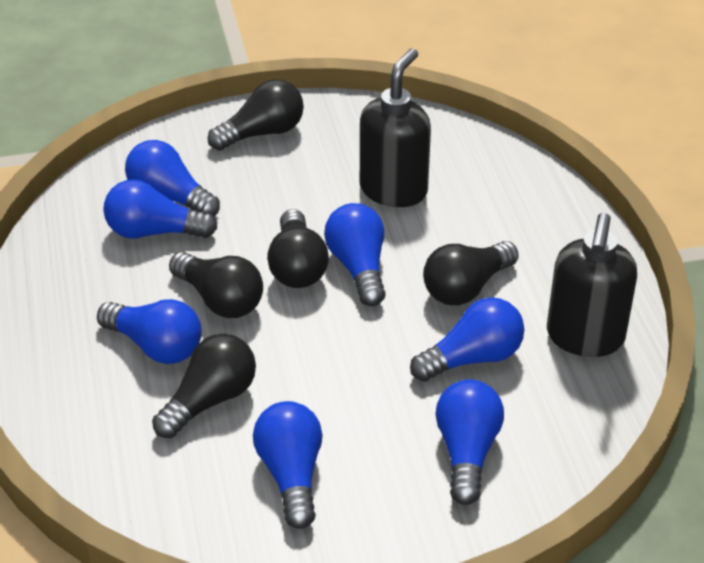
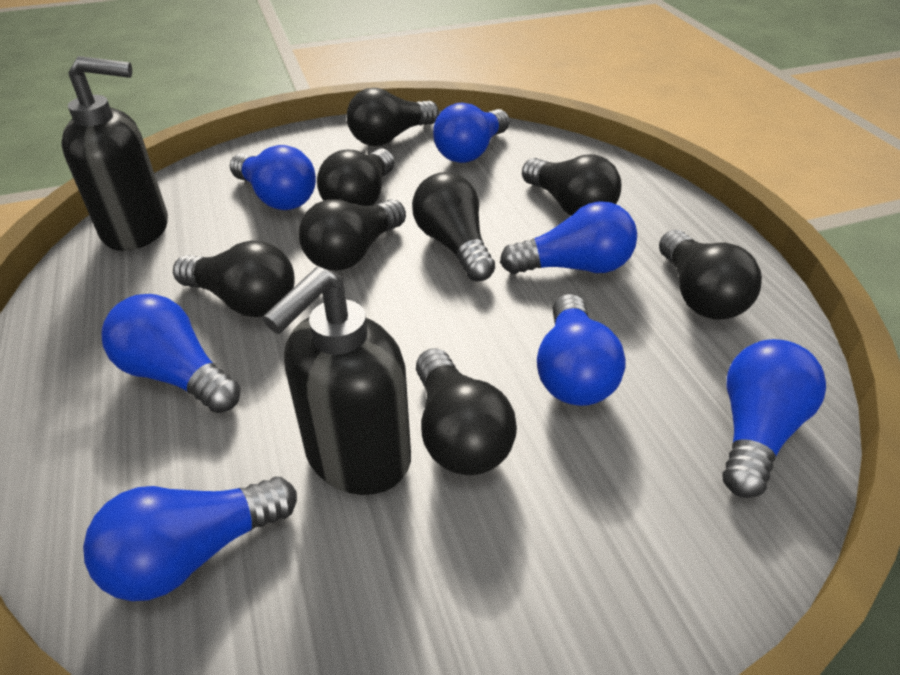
black light bulb: [152,333,256,438] [169,252,263,318] [207,79,304,151] [267,209,329,288] [423,241,519,305] = 5 -> [173,240,295,317] [299,199,406,271] [317,148,394,206] [346,88,439,146] [412,172,495,281] [416,348,517,475] [522,154,622,216] [659,230,762,320] = 8

